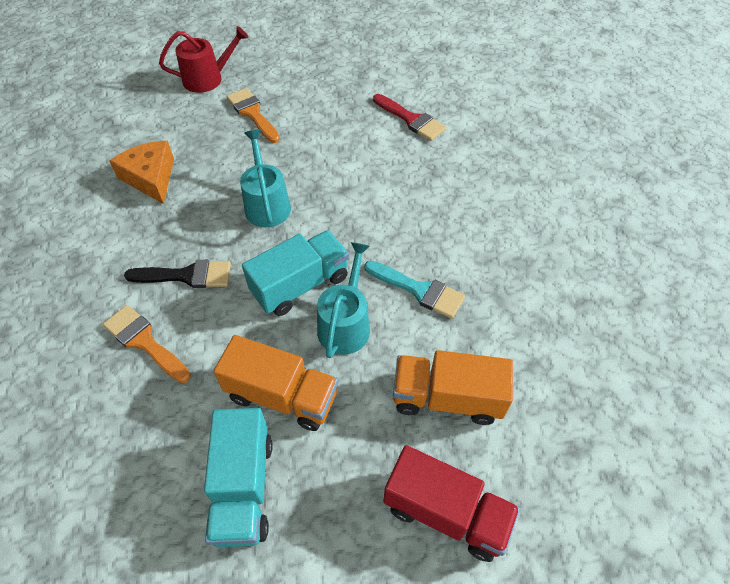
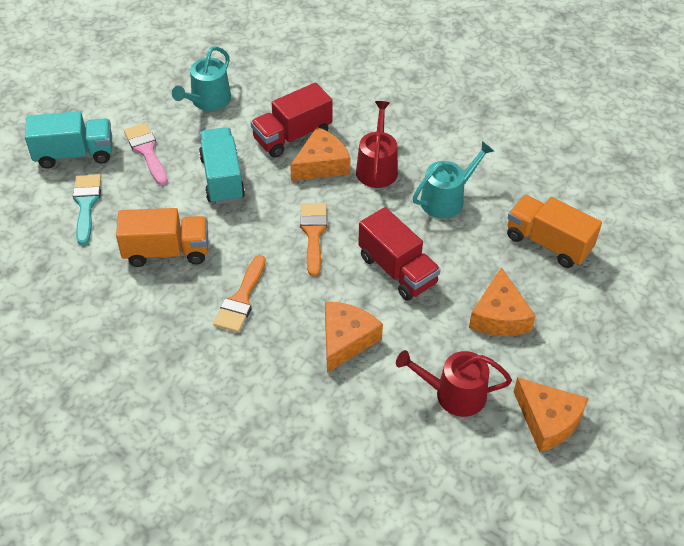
black brush: [124,260,231,288] = 1 -> none = 0
orange cheese: [110,141,174,204] = 1 -> [290,127,350,181] [325,301,383,373] [469,267,536,336] [514,377,589,452] = 4
pink brush: none = 0 -> [124,123,168,185] = 1
red brush: [373,94,446,141] = 1 -> none = 0
red truck: [383,445,520,562] = 1 -> [251,83,332,158] [358,207,441,301] = 2
red watering can: [159,26,248,93] = 1 -> [356,101,398,188] [396,350,512,417] = 2

